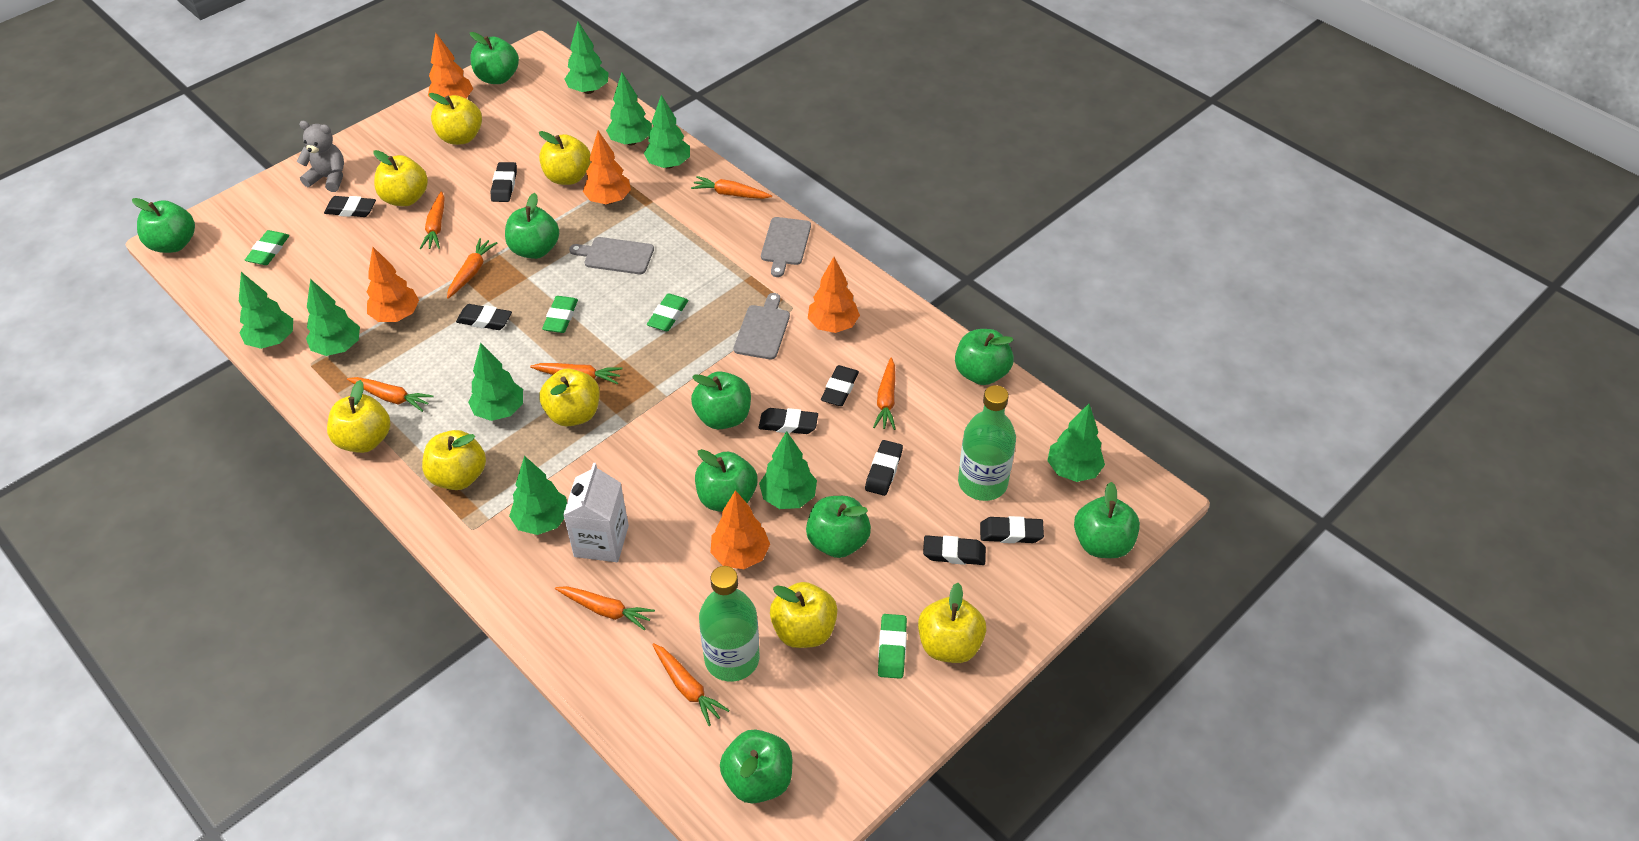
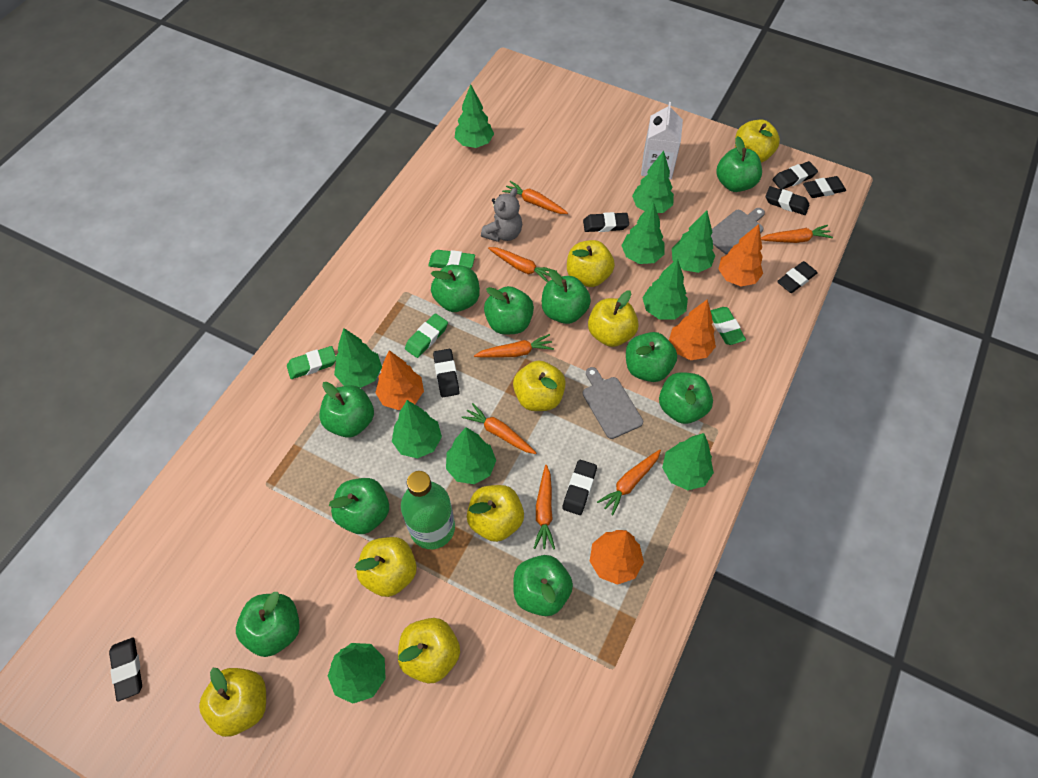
green apple: [132,198,195,253] [470,32,519,84] [505,193,559,259] [691,371,751,429] [695,449,757,512] [720,730,792,804] [806,496,871,558] [955,329,1014,385] [1074,482,1140,558] = 9 -> [236,592,300,657] [319,382,374,438] [329,478,389,534] [431,265,480,312] [484,286,534,334] [513,555,573,616] [542,270,591,324] [626,332,677,382] [659,372,713,424] [716,136,762,192] = 10
green bottle: [699,566,759,681] [958,385,1016,501] = 2 -> [401,471,455,549] = 1
green tree: [239,272,293,349] [306,279,360,356] [468,343,523,421] [509,456,567,535] [564,21,609,94] [606,72,652,145] [644,95,690,169] [759,431,817,509] [1047,404,1105,482] = 9 -> [328,643,386,704] [334,328,382,388] [392,400,442,458] [446,427,496,484] [455,85,494,148] [621,202,665,264] [632,151,674,213] [643,258,688,320] [662,433,714,490] [672,210,715,273] = 10
grey cutting board: [569,237,654,274] [734,293,790,360] [761,217,811,277] = 3 -> [583,367,643,439] [711,208,765,255] = 2
orange carrot: [347,377,434,412] [420,191,445,249] [447,238,497,299] [530,363,622,384] [555,586,655,630] [652,643,729,726] [691,176,772,199] [873,358,896,430] = 8 -> [462,403,536,454] [474,334,554,358] [488,247,557,283] [502,181,568,214] [533,465,555,550] [597,450,661,516] [761,225,833,243] = 7
orange tree: [367,247,419,322] [428,33,473,103] [583,131,631,204] [710,490,770,569] [808,257,860,333] = 5 -> [375,350,424,410] [590,530,644,585] [669,299,716,360] [719,224,763,286] = 4

